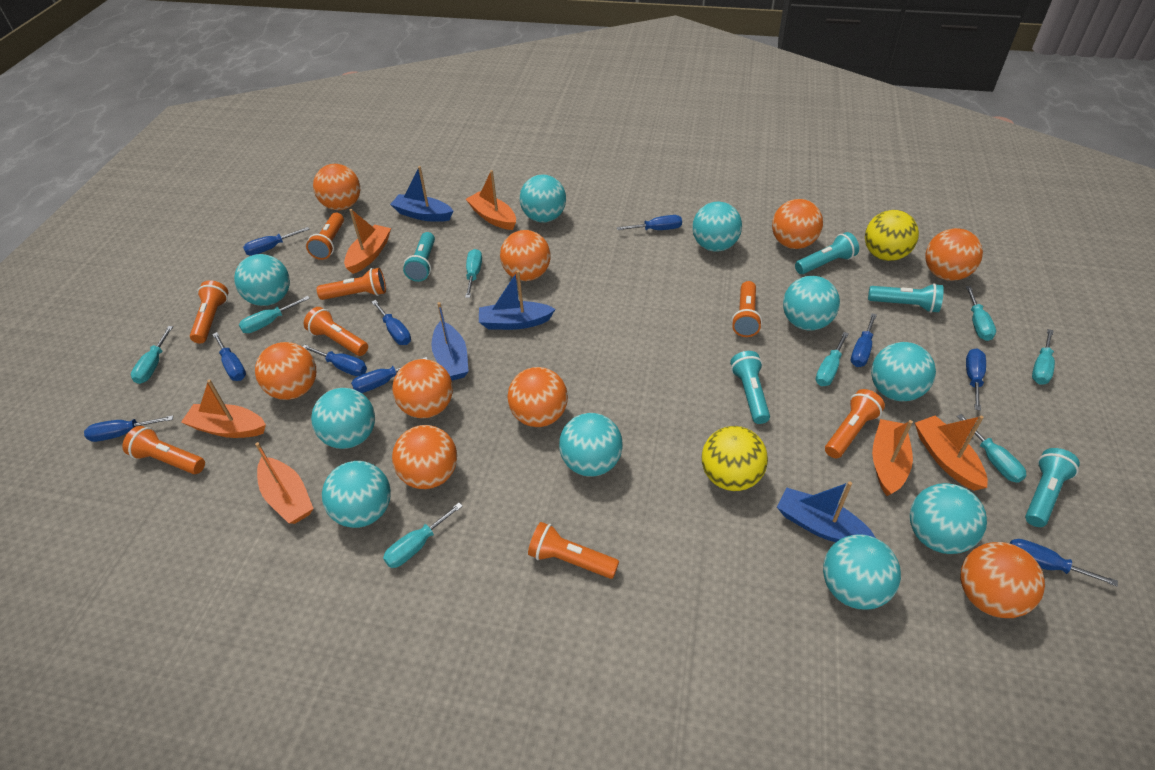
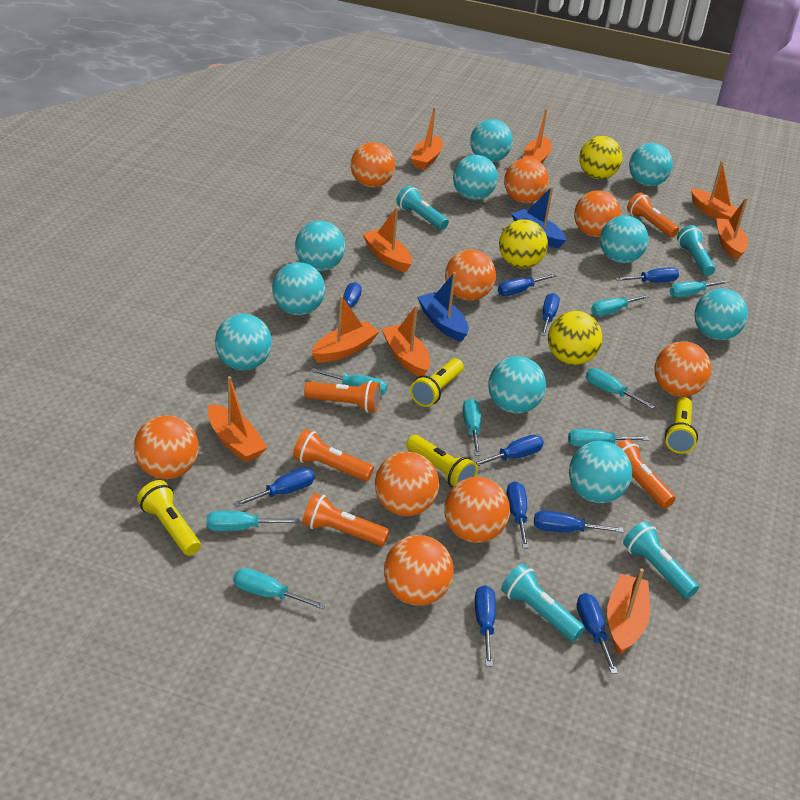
blue boat: [390,166,453,222] [431,302,469,381] [479,271,556,330] [777,481,876,542] = 4 -> [417,272,469,342] [511,186,566,248] = 2
orange boat: [181,379,266,438] [255,442,314,524] [344,209,391,274] [466,170,516,230] [872,419,913,496] [915,415,988,491] = 6 -> [208,376,268,463] [312,296,380,363] [362,207,412,272] [381,305,430,377] [411,107,443,170] [523,109,552,164] [607,568,650,655] [691,161,744,220] [716,198,748,260] = 9
orange flashlight: [122,426,205,474] [190,280,228,343] [304,307,368,356] [306,213,344,260] [317,268,386,300] [528,522,619,579] [731,281,762,337] [825,389,885,458] = 8 -> [293,429,374,481] [303,493,389,546] [304,381,380,413] [617,439,676,509] [627,192,679,238] = 5
turquoise flashlight: [403,232,435,282] [730,351,770,424] [795,232,859,274] [868,283,944,313] [1025,448,1080,527] = 5 -> [396,185,449,230] [501,564,585,641] [623,521,699,599] [677,225,715,276] = 4
yellow ball: [702,426,768,491] [865,210,919,261] = 2 -> [499,219,548,269] [548,311,602,365] [579,136,622,179] = 3
yellow flashlight: none = 0 -> [137,480,201,556] [406,435,478,487] [410,358,464,407] [665,397,698,454] = 4

